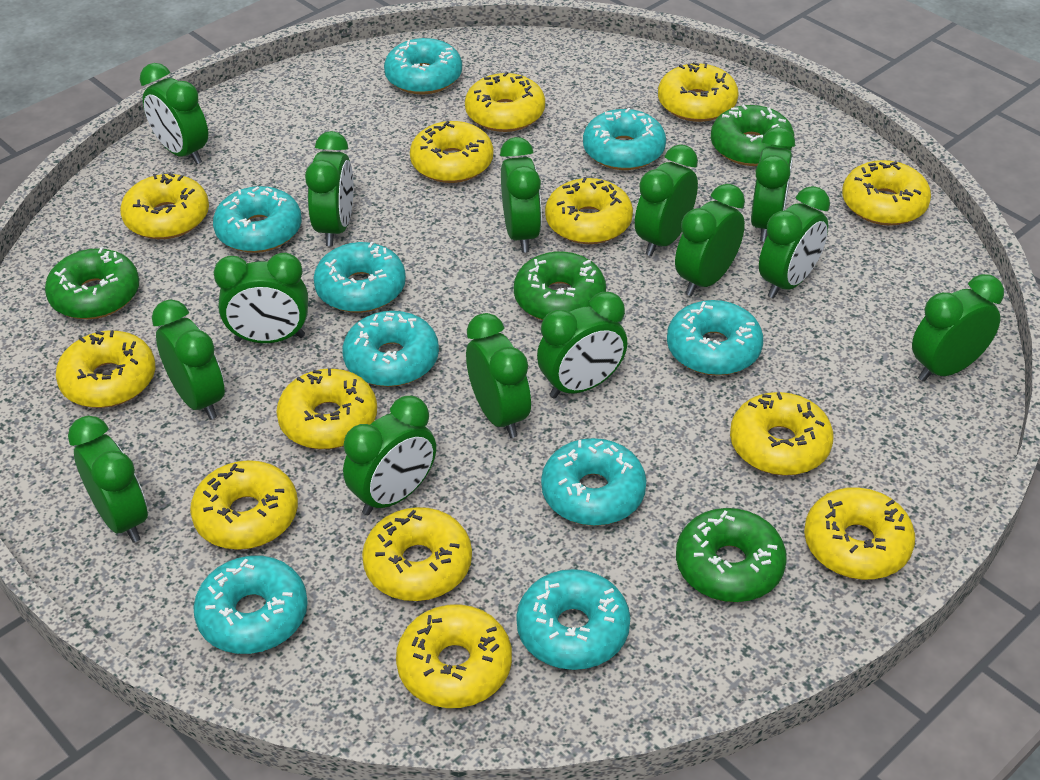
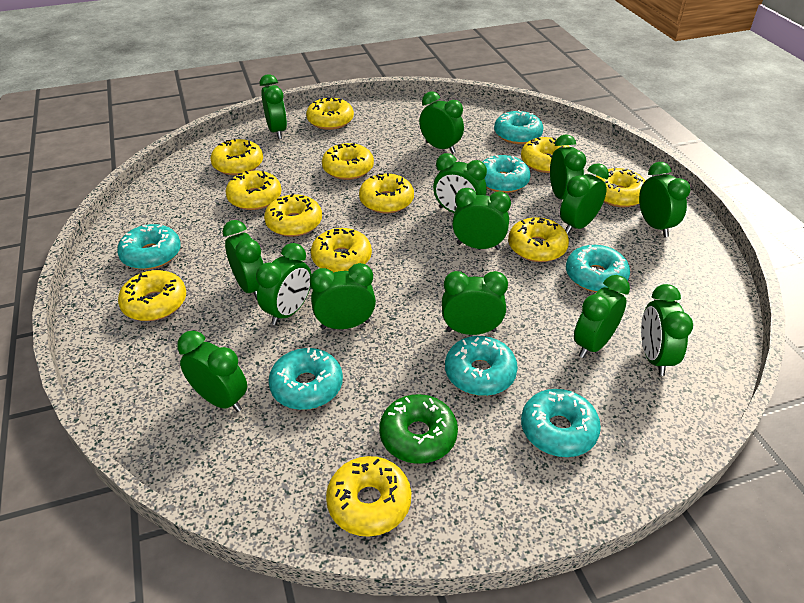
green donut: [45,247,139,319] [514,252,606,320] [676,508,787,602] [711,104,794,166] = 4 -> [379,394,458,464] = 1
turquoise donut: [193,556,308,654] [213,186,302,253] [314,242,406,313] [342,311,439,387] [384,38,462,94] [516,569,630,670] [541,438,646,526] [583,108,666,170] [667,300,763,376] = 9 -> [117,224,181,270] [268,347,343,410] [445,336,518,396] [482,155,531,193] [494,110,543,144] [521,389,601,457] [566,245,630,292] = 7
yellow donut: [56,330,155,408] [120,173,209,239] [190,460,298,550] [276,368,377,449] [362,507,472,601] [396,604,512,708] [410,121,493,183] [465,72,545,132] [545,177,633,244] [658,62,739,122] [730,392,833,476] [804,487,915,580] [842,160,931,226] = 13 -> [118,270,186,321] [210,139,263,175] [225,171,281,210] [264,193,322,237] [306,97,354,130] [311,228,372,273] [322,143,374,180] [326,456,411,537] [359,173,414,213] [508,217,569,262] [521,137,569,173] [596,167,645,207] = 12

